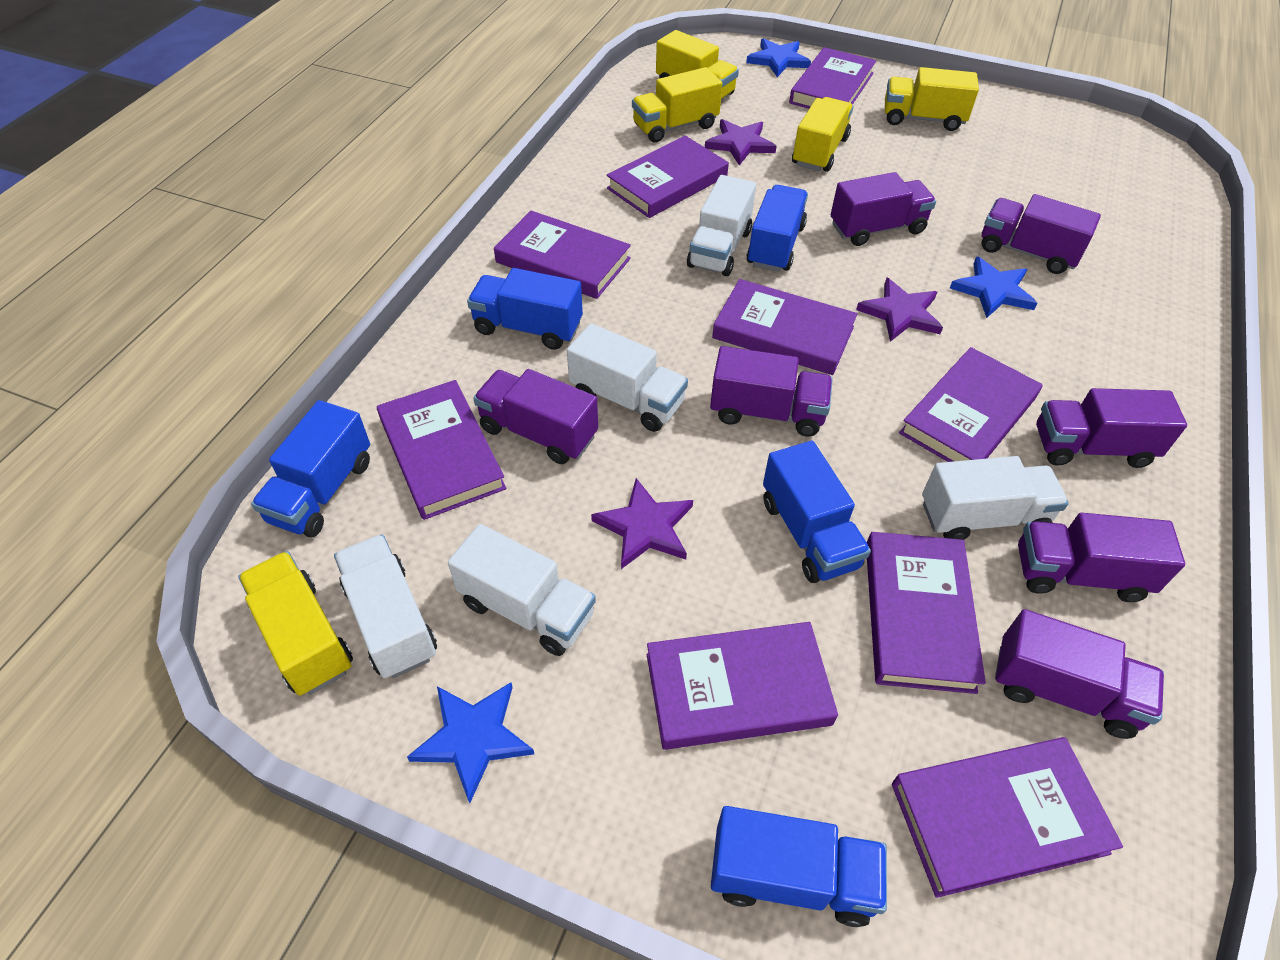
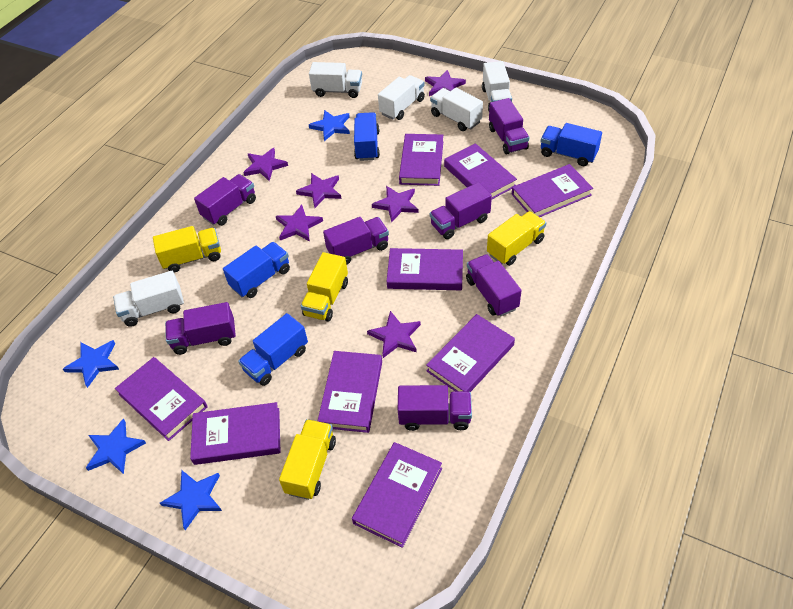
blue star: [407,682,534,803] [746,38,811,77] [950,256,1037,318] = 3 -> [63,340,119,388] [86,419,146,474] [160,470,222,530] [309,110,350,141] = 4
blue truck: [251,400,370,537] [467,268,583,350] [711,806,887,927] [746,185,808,272] [763,441,871,583] = 5 -> [223,242,290,298] [238,313,308,386] [354,112,380,161] [541,123,602,166] = 4
purple star: [591,478,693,569] [705,119,777,166] [856,277,943,342] = 3 -> [243,148,288,181] [276,205,323,241] [296,173,341,208] [367,311,421,358] [372,186,419,222] [425,70,466,96] = 6
yellow truck: [238,551,353,696] [632,67,722,143] [656,30,739,100] [792,97,853,172] [885,67,979,131] = 5 -> [153,226,221,273] [279,419,336,500] [301,252,348,322] [487,211,546,266] = 4

